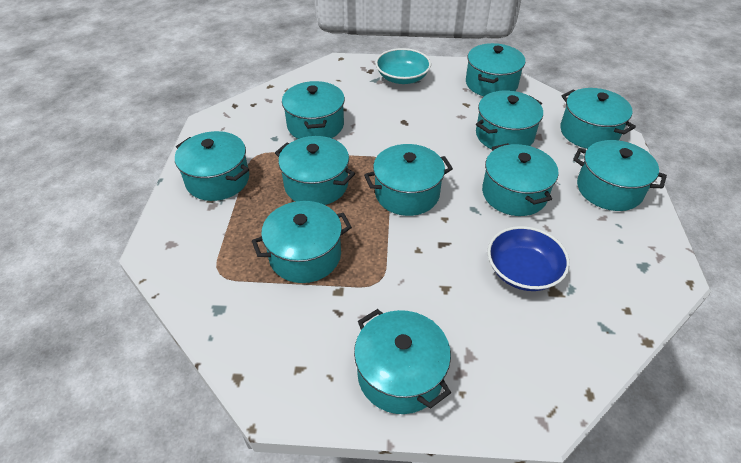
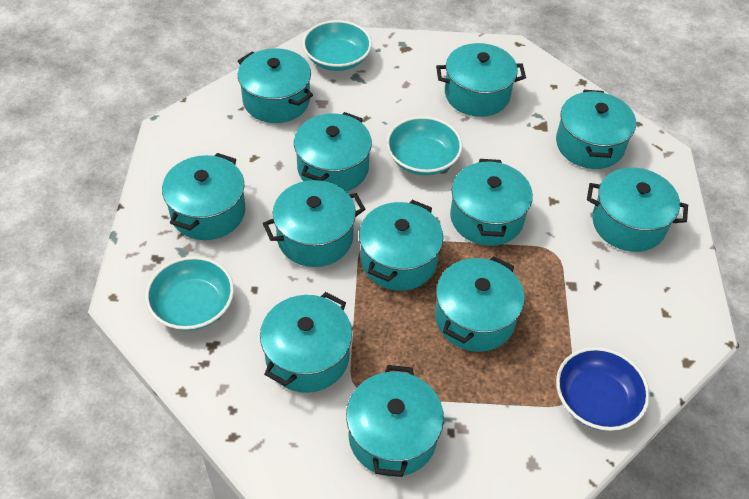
turquoise bowl: [375,48,431,84] = 1 -> [145,256,234,331] [302,20,372,71] [386,116,462,175] = 3
turquoise pot: [175,131,249,201] [252,201,352,283] [275,136,355,205] [282,81,345,139] [354,309,451,414] [364,144,453,216] [466,43,526,96] [476,90,543,149] [482,143,559,216] [560,88,636,149] [573,140,667,211] = 11 -> [162,153,245,240] [238,48,313,123] [260,292,352,393] [263,180,365,267] [294,112,372,192] [346,365,444,477] [359,200,443,291] [435,256,525,352] [436,43,526,117] [450,159,533,246] [556,90,636,169] [587,168,688,252] = 12

